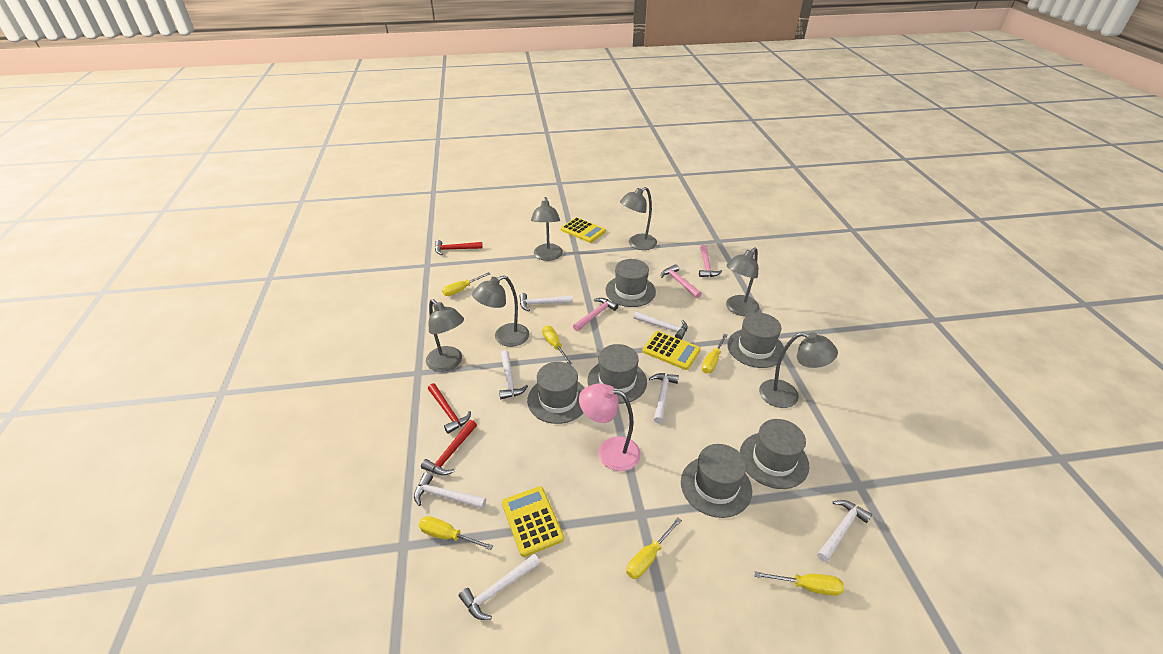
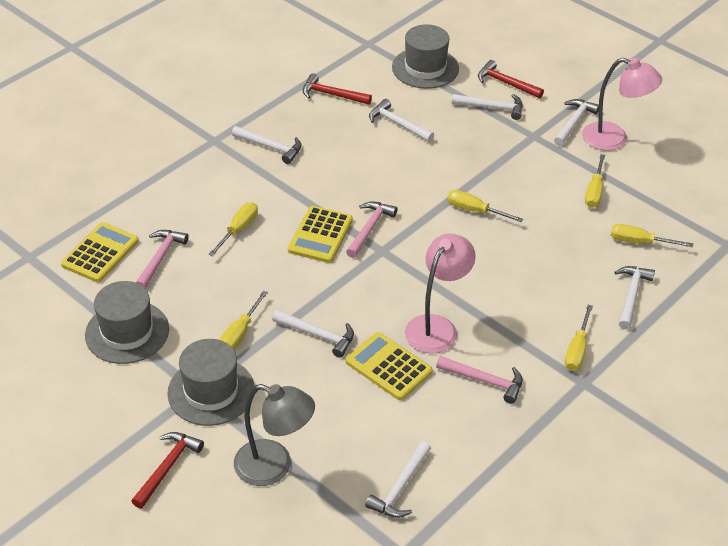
grey hat: [527,362,585,424] [587,344,647,404] [605,259,656,307] [681,444,752,518] [727,313,785,368] [740,419,809,489] = 6 -> [85,281,169,364] [167,339,254,426] [392,24,459,89] = 3
grey lamp: [426,299,464,372] [472,275,529,347] [531,197,563,261] [620,187,657,250] [726,247,759,316] [759,332,838,408] = 6 -> [234,384,315,486] = 1
pink lamp: [579,383,641,471] = 1 -> [405,233,476,354] [582,58,662,151] = 2

